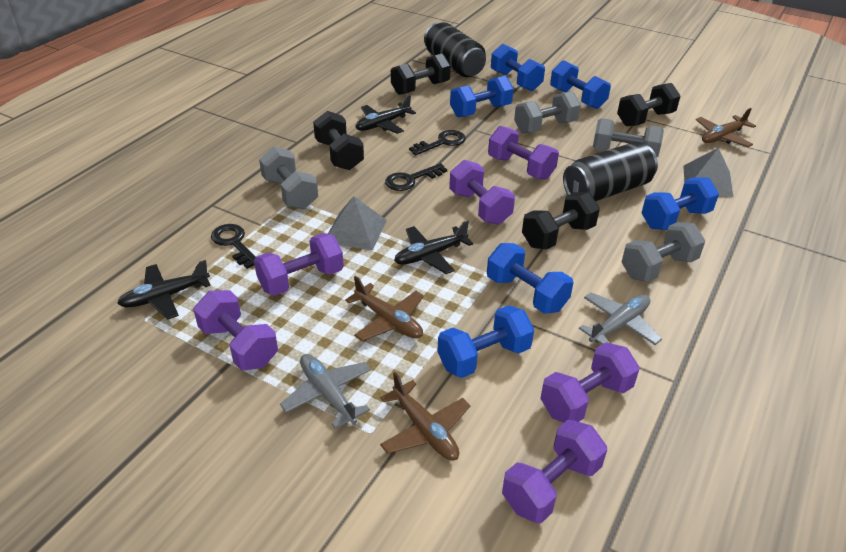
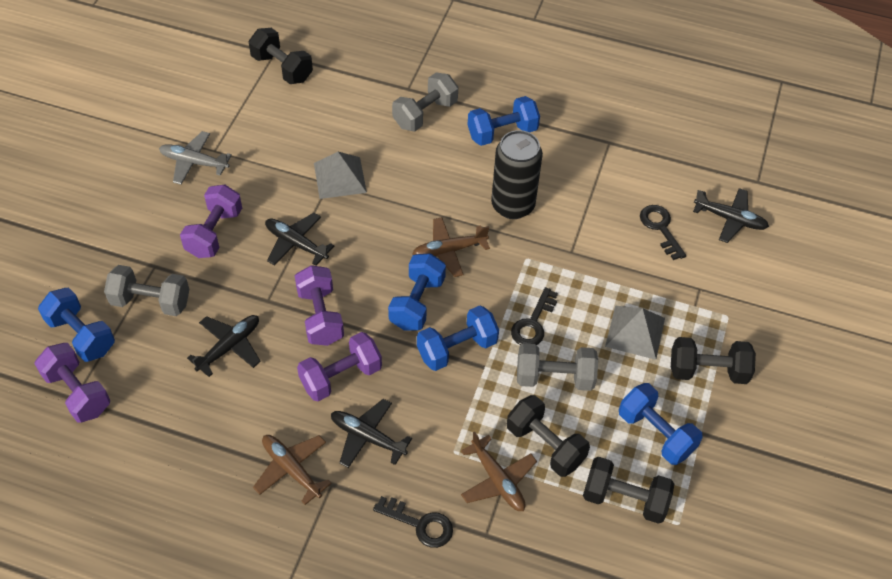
black can: [424,22,486,77] [563,142,658,201] = 2 -> [491,130,543,219] = 1
black plane: [117,260,211,319] [355,95,416,134] [394,220,473,274] = 3 -> [187,315,261,377] [265,213,334,266] [331,399,412,468] [693,188,769,243] = 4
blue dumbbell: [437,305,534,378] [450,76,514,117] [487,243,573,314] [491,44,545,91] [550,60,611,109] [641,177,719,230] = 6 -> [38,288,115,362] [388,253,446,331] [417,305,499,371] [468,96,540,146] [619,383,703,465] = 5
grey dumbbell: [259,146,318,209] [514,91,581,133] [593,118,664,157] [622,222,705,282] = 4 -> [104,265,189,316] [392,73,458,132] [517,343,598,391] = 3
grey plane: [280,354,371,429] [579,293,662,345] = 2 -> [159,131,232,185] = 1
purple dumbbell: [193,290,278,371] [254,233,344,296] [449,160,515,224] [488,126,559,180] [502,420,607,523] [540,342,639,423] = 6 -> [34,343,110,423] [180,185,242,258] [295,265,344,346] [297,332,382,401] = 4

